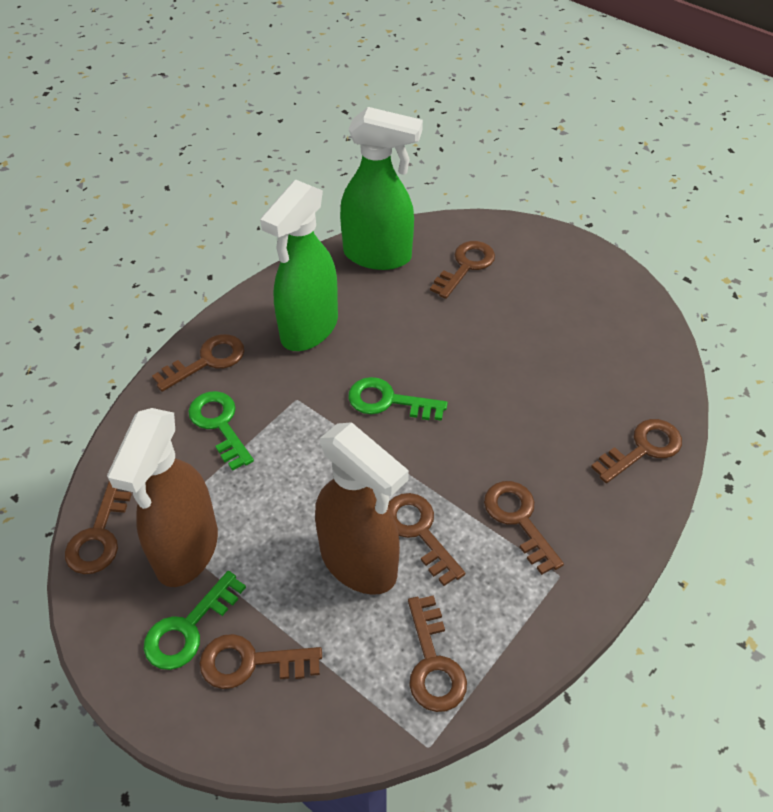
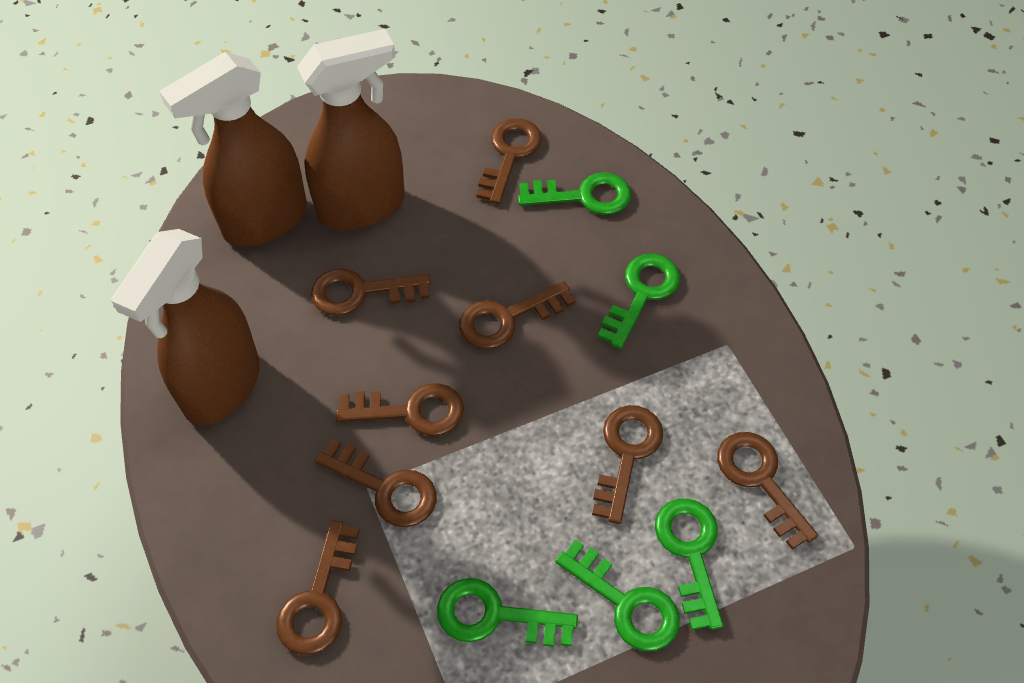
brown spray bottle: [107,408,218,587] [315,422,409,595] = 2 -> [111,229,260,426] [159,52,307,246] [297,29,405,230] = 3
green key: [144,571,246,670] [188,391,254,471] [348,377,448,421] = 3 -> [437,578,578,647] [518,172,631,215] [555,539,680,651] [598,253,680,349] [655,499,723,630] = 5
green spray bottle: [260,180,338,351] [340,107,423,270] = 2 -> none = 0

